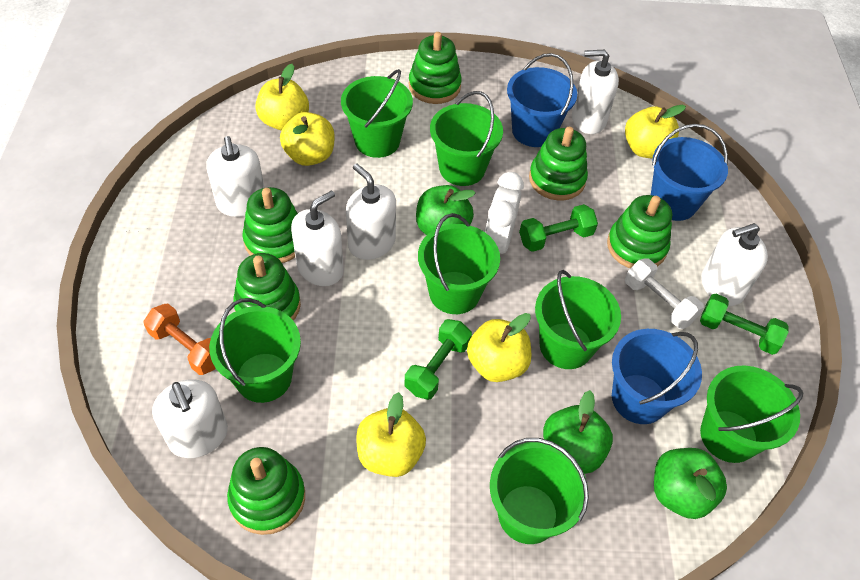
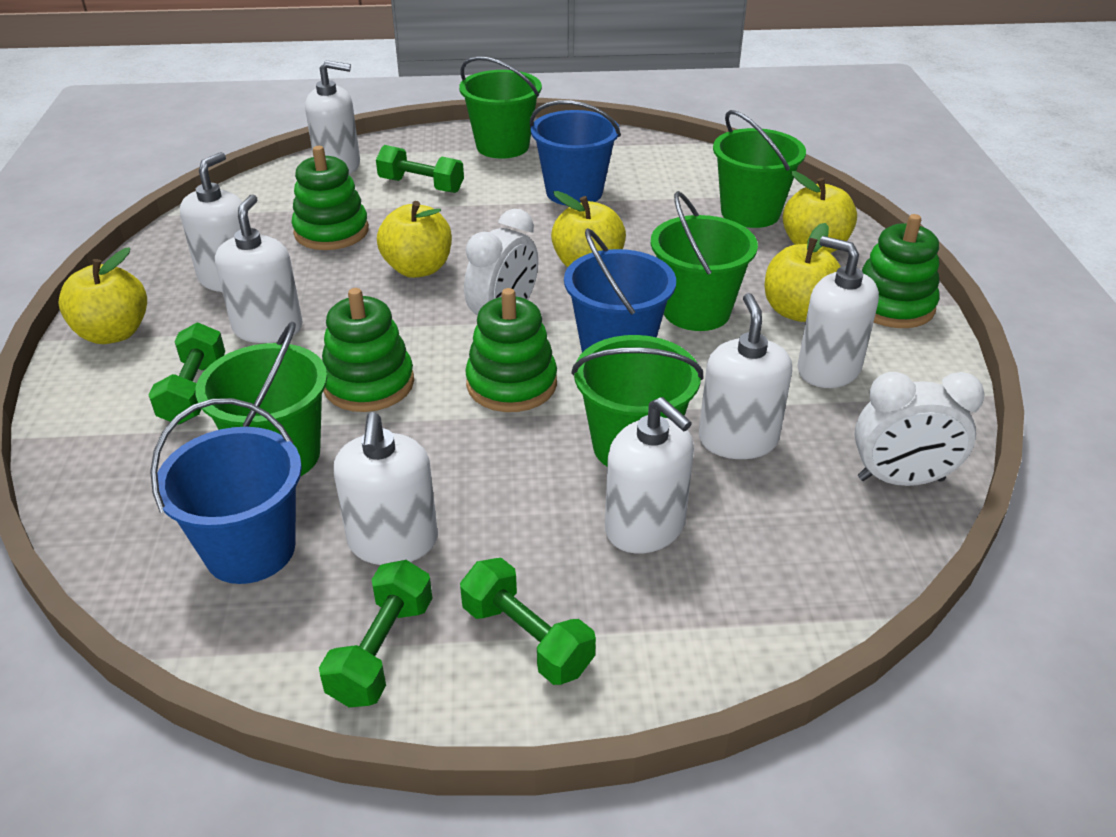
green apple: [416,185,476,235] [543,390,613,474] [654,448,727,519] = 3 -> none = 0
green bucket: [209,298,301,403] [341,69,413,158] [418,213,500,314] [430,91,503,186] [490,438,589,544] [535,270,621,369] [700,365,803,463] = 7 -> [195,322,327,477] [459,56,542,159] [571,335,703,466] [651,191,758,331] [713,110,806,228] = 5
green dumbbell: [405,319,472,400] [519,204,598,252] [700,294,789,355] = 3 -> [148,323,225,424] [319,560,432,707] [376,145,464,193] [460,558,596,685] = 4
green stacking toy: [227,447,305,535] [233,253,301,321] [243,187,298,263] [409,32,462,104] [529,127,588,201] [607,195,672,268] = 6 -> [292,146,369,250] [322,288,414,412] [465,288,557,412] [862,214,939,328] = 4
orange dumbbell: [144,304,216,375] = 1 -> none = 0
white clock: [485,172,524,254] = 1 -> [464,209,538,316] [855,372,985,486] = 2
white dumbbell: [625,258,704,329] = 1 -> none = 0
white soap dispenser: [152,379,228,458] [206,136,264,217] [291,190,344,286] [346,163,396,260] [572,50,619,134] [701,223,768,306] = 6 -> [180,152,251,292] [215,194,303,343] [305,60,360,174] [334,412,438,565] [605,397,694,554] [699,293,792,459] [798,236,879,388] = 7

